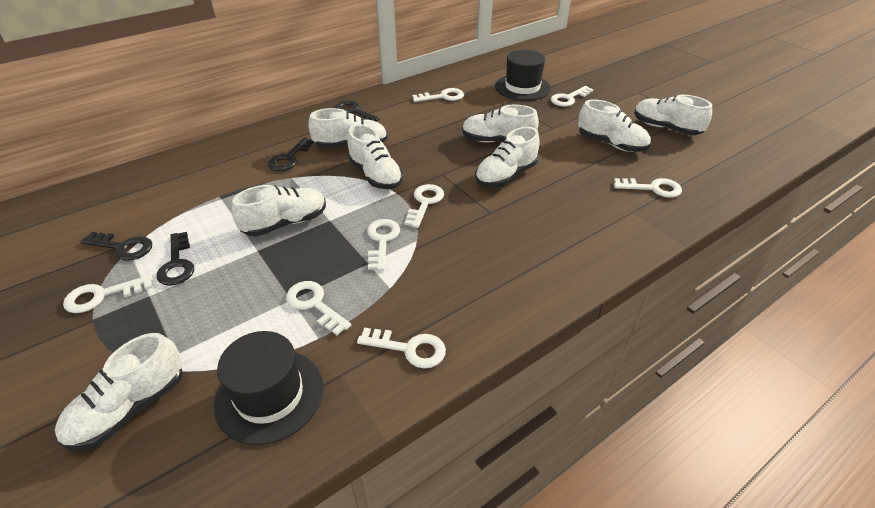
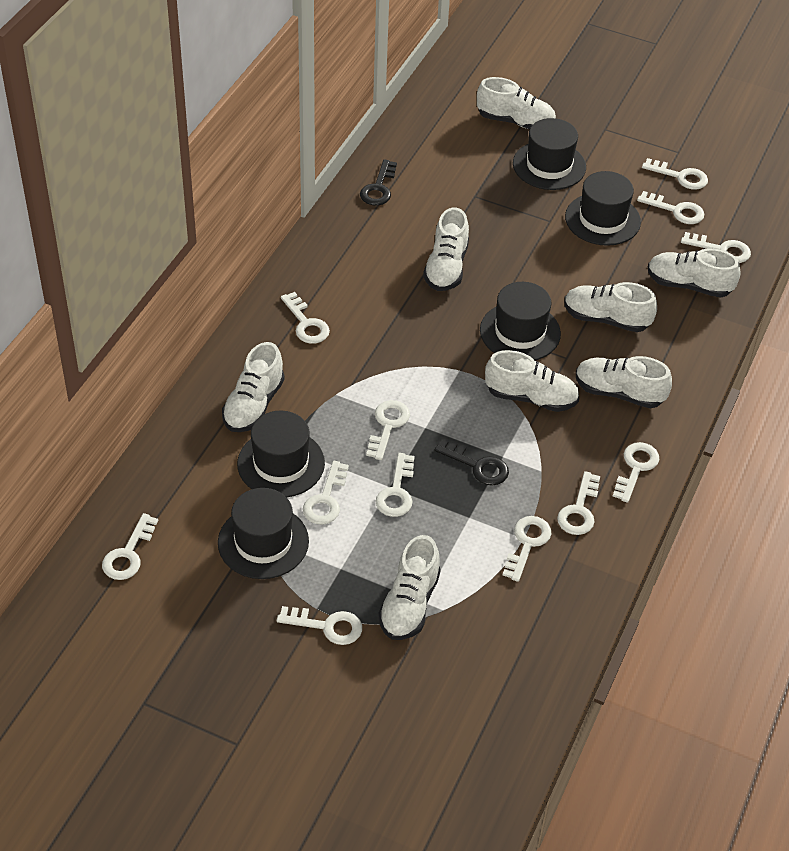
black hat: [214,331,323,445] [495,50,551,101] = 2 -> [218,488,309,579] [237,411,325,497] [480,282,561,360] [513,118,586,190] [565,171,641,246] = 5
black key: [80,232,152,261] [157,232,194,286] [268,137,314,171] [335,100,380,122] = 4 -> [360,159,397,206] [435,439,509,486] = 2
white key: [63,275,153,313] [286,281,351,335] [357,327,446,368] [367,219,400,271] [404,184,444,228] [413,88,464,102] [551,86,593,107] [614,178,682,198] = 8 -> [102,513,158,580] [277,606,362,645] [281,292,330,344] [303,461,349,525] [366,400,410,460] [376,453,414,517] [503,516,551,582] [557,471,600,535] [613,442,660,503] [637,191,704,224] [642,158,708,190] [681,232,751,263] = 12

